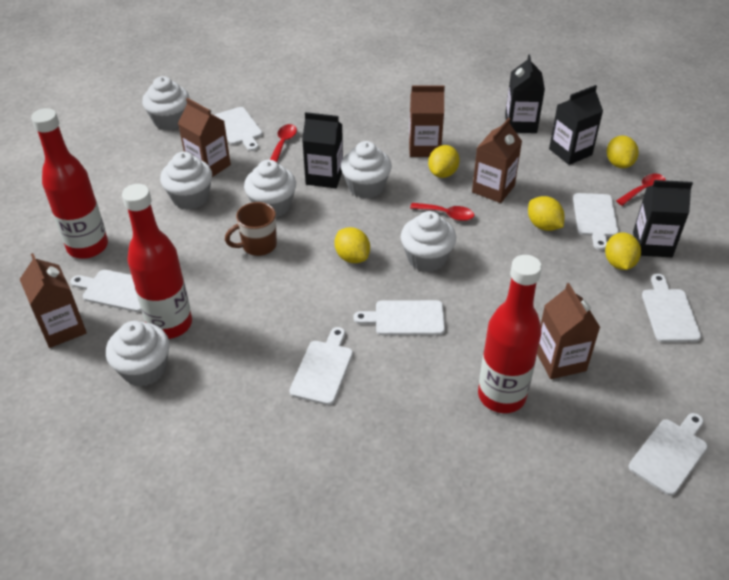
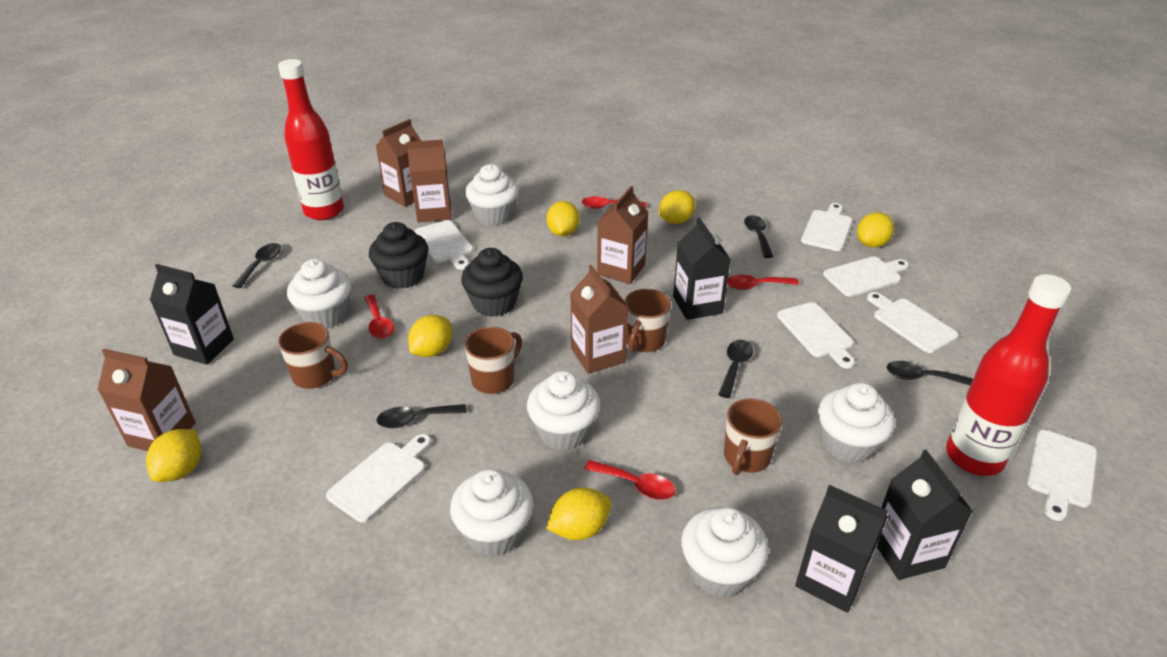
black cupcake: none = 0 -> [369,222,428,289] [461,248,523,317] = 2
black spoon: none = 0 -> [233,243,281,288] [377,404,467,428] [718,340,753,398] [744,215,774,258] [887,361,973,386] = 5
brown mug: [225,202,277,256] = 1 -> [278,322,348,389] [465,327,522,394] [624,289,671,352] [724,398,782,475] = 4
red bottle: [31,108,108,259] [122,184,192,339] [478,255,542,413] = 3 -> [278,59,344,220] [946,274,1071,476] = 2
red spoon: [270,124,297,162] [410,203,474,221] [616,174,666,206] = 3 -> [364,294,394,339] [581,196,646,209] [584,460,676,500] [727,275,799,290] = 4
yellow lemon: [334,227,370,263] [428,145,460,178] [528,196,565,231] [605,232,641,270] [607,135,639,168] = 5 -> [146,429,201,482] [408,315,452,357] [546,201,580,237] [546,487,611,540] [659,190,696,224] [857,212,894,248] = 6

